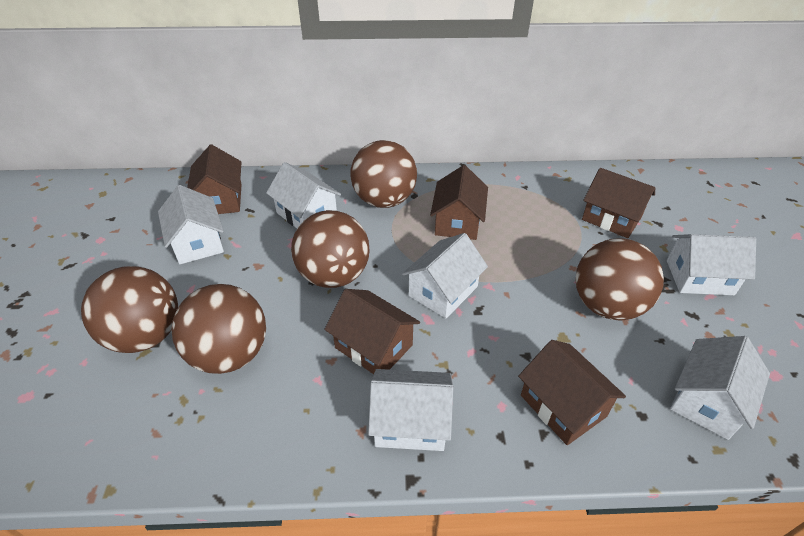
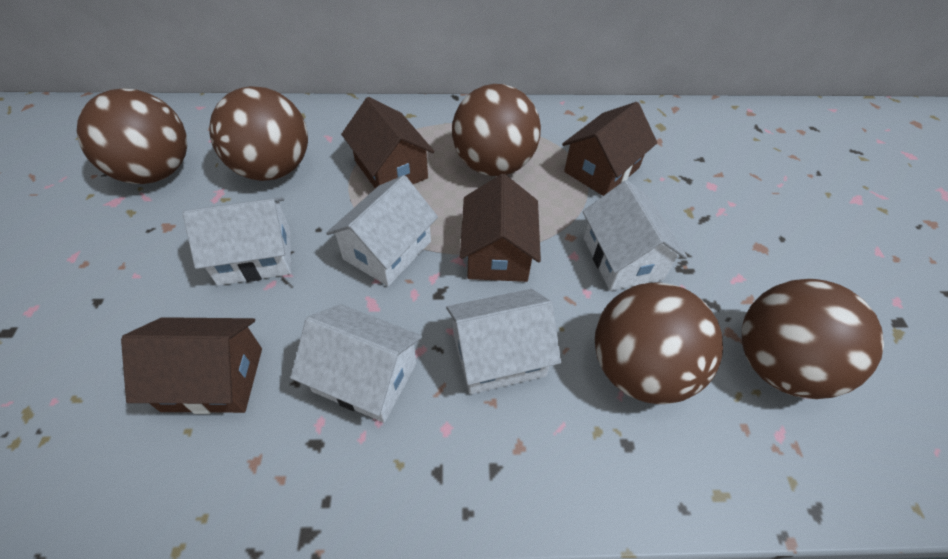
brown house: [187,144,242,214] [325,289,420,374] [430,165,488,240] [518,340,626,445] [582,168,655,238] = 5 -> [121,317,262,414] [341,97,434,189] [460,174,541,282] [562,102,657,196] = 4
white house: [158,185,224,264] [266,162,341,228] [368,369,453,451] [402,233,488,318] [667,234,756,295] [670,336,770,440] = 6 -> [183,197,291,286] [290,304,422,423] [326,175,438,286] [446,289,561,394] [583,180,687,291] = 5

